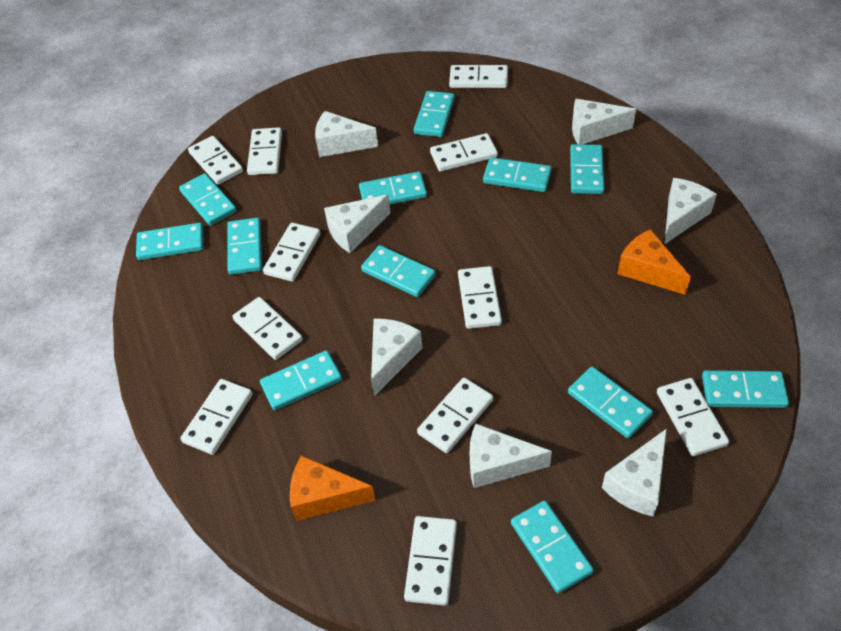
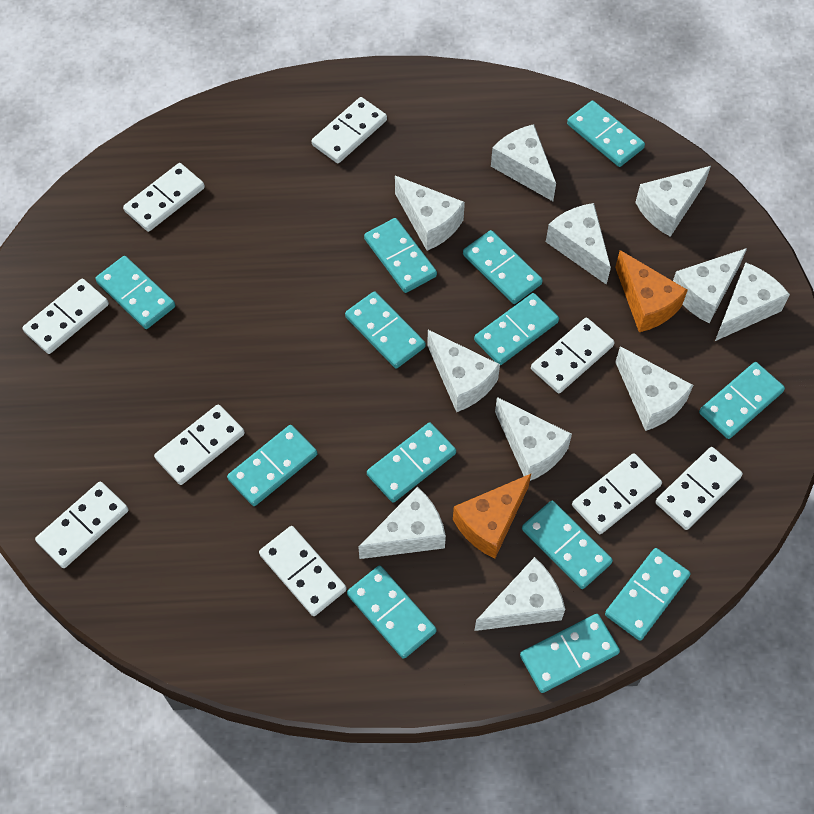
turquoise domino: [136,223,204,260] [179,173,237,226] [227,218,262,275] [260,350,342,411] [359,172,427,204] [361,245,436,297] [414,91,455,137] [483,157,552,192] [511,501,594,593] [568,367,653,439] [570,144,604,194] [702,370,789,408] = 12 -> [95,256,175,329] [227,425,317,506] [345,291,426,368] [347,565,436,659] [364,218,437,293] [367,422,456,503] [463,230,543,304] [474,293,559,365] [520,614,620,693] [522,501,613,589] [567,101,645,167] [605,548,691,641] [699,362,785,439] = 13
white cheese: [315,111,378,157] [324,195,391,253] [371,318,422,396] [470,424,552,488] [572,99,636,144] [602,429,667,517] [665,178,717,244] = 7 -> [358,487,446,559] [395,176,465,251] [427,330,500,412] [474,557,565,631] [491,124,556,201] [495,397,572,481] [546,203,611,285] [615,346,693,431] [635,166,711,237] [673,248,747,323] [715,263,790,341] = 11
white domino: [180,379,252,455] [188,136,243,185] [233,297,303,360] [247,127,282,175] [263,223,320,282] [404,516,457,606] [417,378,493,453] [430,133,498,172] [449,65,508,88] [458,266,502,329] [657,378,729,456] = 11 -> [22,278,109,354] [35,481,129,568] [123,163,205,232] [154,404,245,485] [259,526,347,616] [312,97,387,163] [531,318,615,393] [572,453,662,534] [655,447,743,530] = 9

